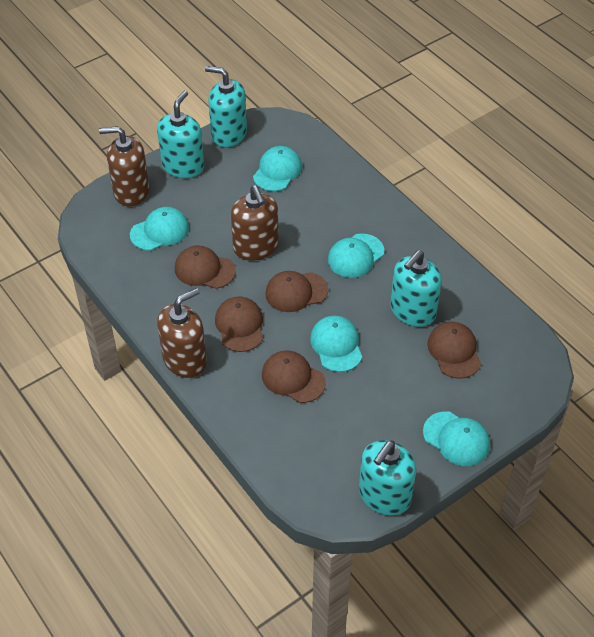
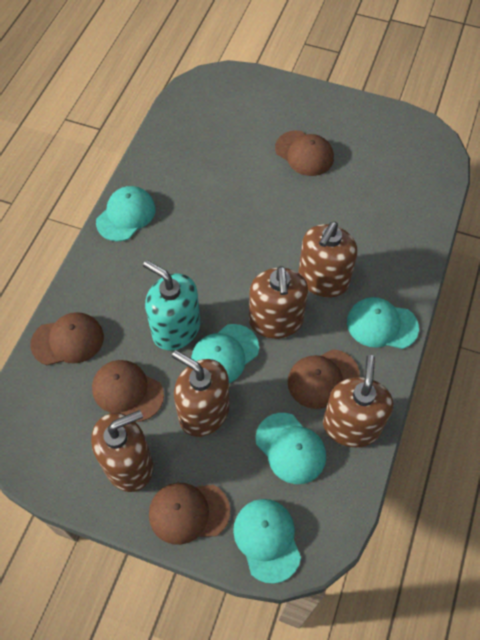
brown soap dispenser: [99,126,149,206] [157,288,207,378] [231,185,279,261] = 3 -> [91,410,153,492] [172,350,230,437] [249,266,308,339] [298,221,357,298] [323,355,393,447] = 5
turquoise soap dispenser: [157,91,204,178] [205,66,247,147] [359,440,416,516] [390,250,442,327] = 4 -> [143,260,200,350] = 1

